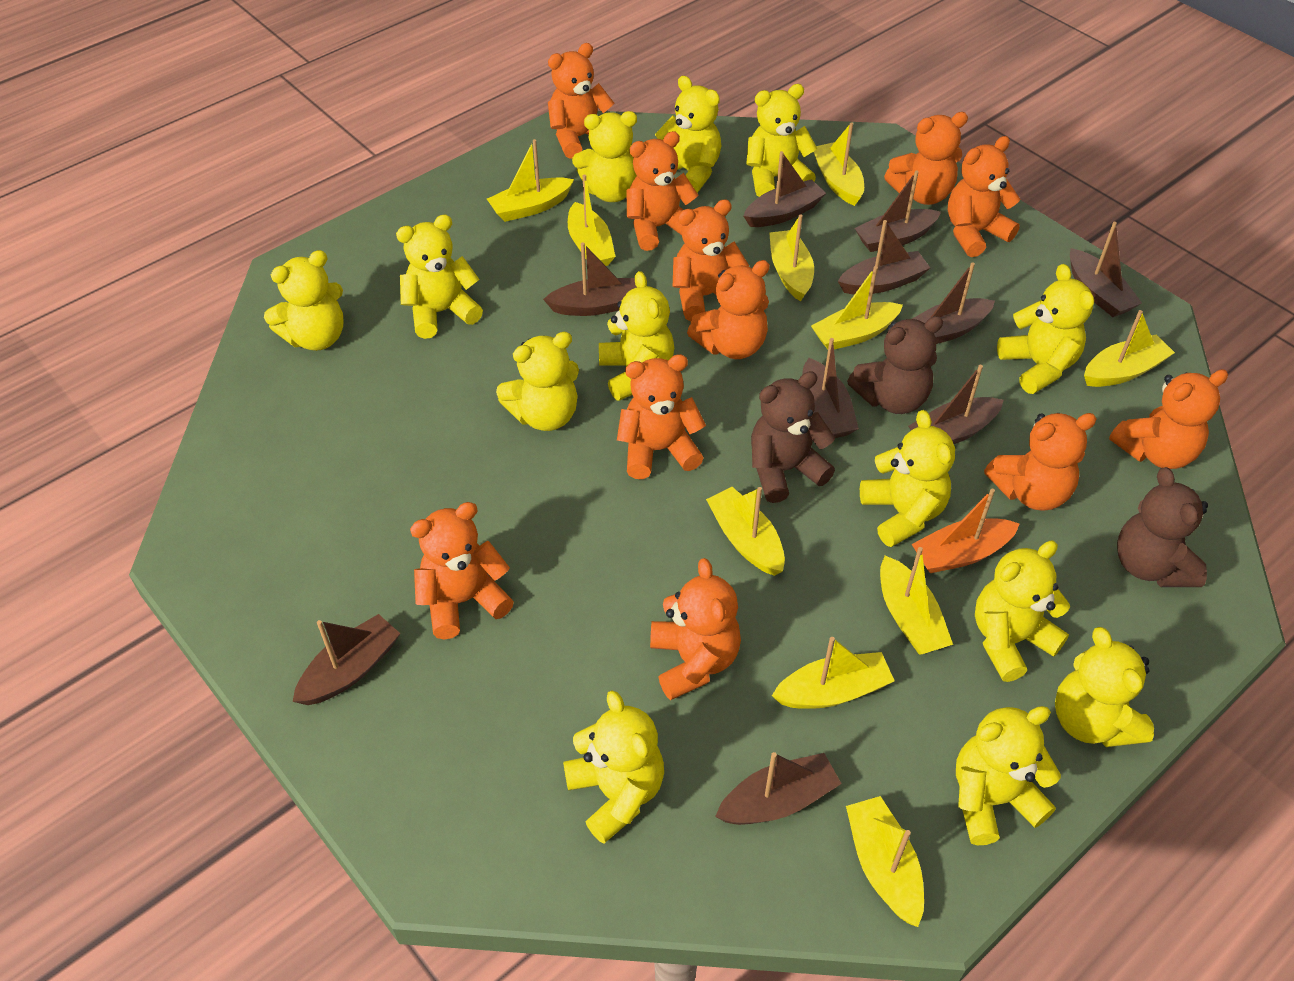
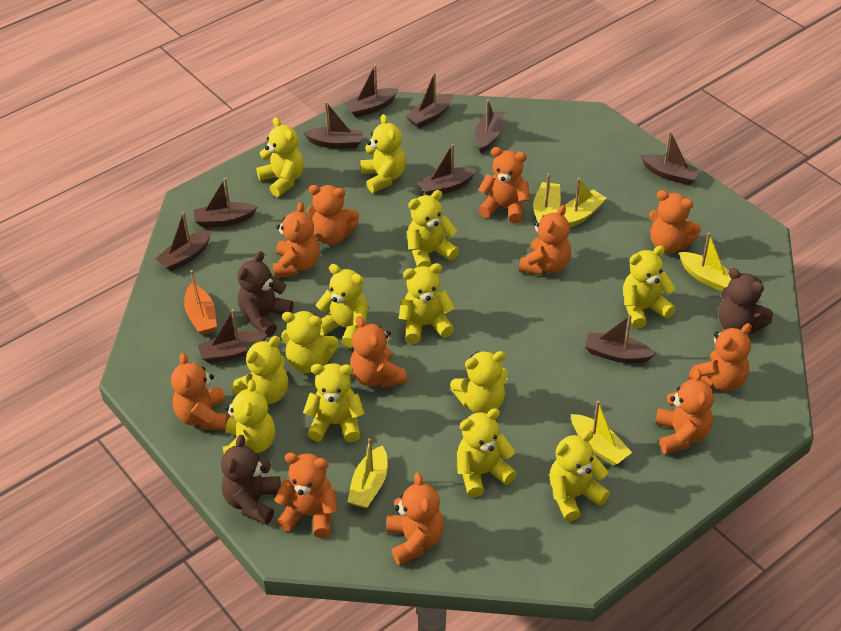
yellow boat: [487,139,574,222] [568,175,616,266] [706,487,785,576] [769,214,814,302] [772,637,895,709] [811,266,903,350] [813,122,864,206] [846,796,924,927] [880,547,953,655] [1084,310,1175,387] = 10 -> [347,438,388,508] [533,174,561,221] [564,177,606,228] [571,400,632,466] [679,233,731,292] = 5

